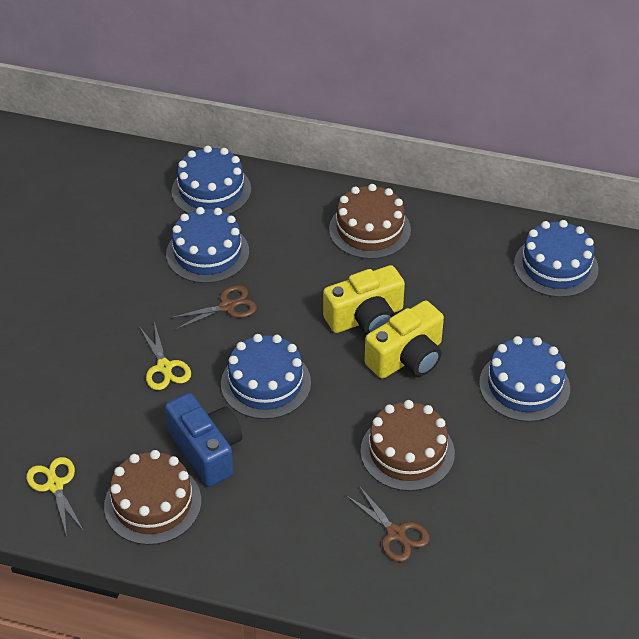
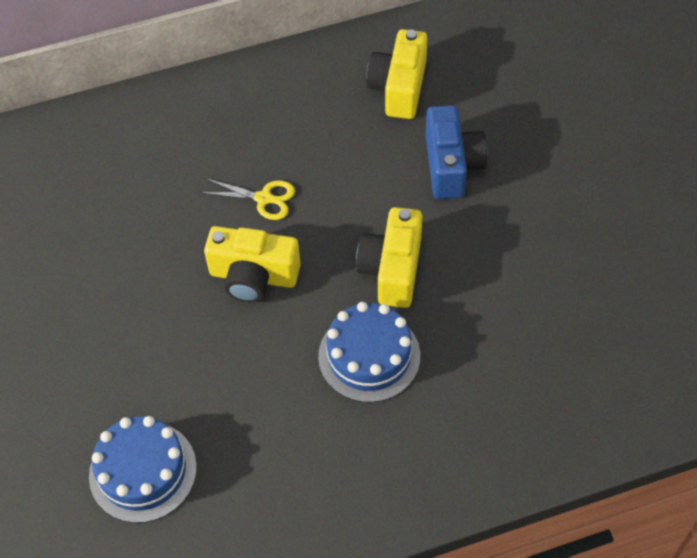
blue cake: [166,207,249,283] [172,146,251,215] [221,334,311,419] [479,336,570,422] [514,220,599,297] = 5 -> [89,416,197,523] [318,302,420,403] = 2
brown cake: [104,450,201,545] [329,184,411,259] [361,400,455,491] = 3 -> none = 0
brown scissors: [170,285,257,330] [346,486,430,562] = 2 -> none = 0
yellow camera: [323,265,405,335] [365,301,444,379] = 2 -> [204,226,301,303] [356,207,422,308] [367,29,427,119] = 3
yellow scissors: [26,457,84,536] [140,322,191,390] = 2 -> [201,179,295,220] = 1

